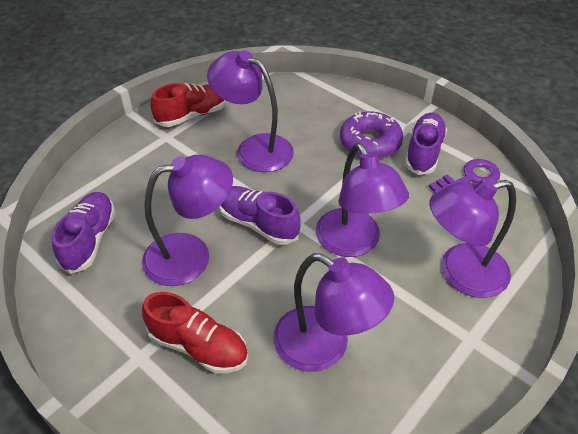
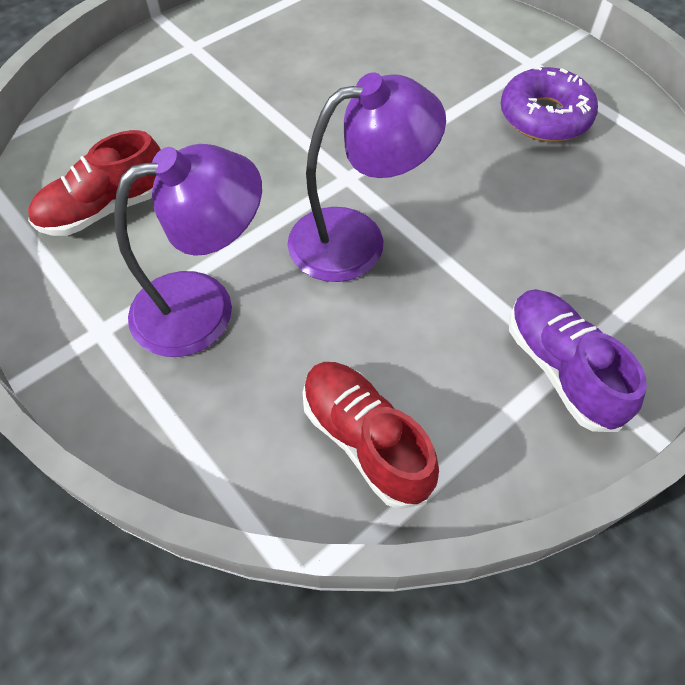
purple key: [429,159,500,194] = 1 -> none = 0
purple lamp: [142,154,233,286] [207,50,294,172] [273,253,394,372] [316,143,409,257] [429,178,516,298] = 5 -> [114,144,262,357] [287,73,446,282] = 2
purple shoe: [52,192,116,274] [219,186,301,245] [405,113,447,175] = 3 -> [509,289,647,432] = 1

